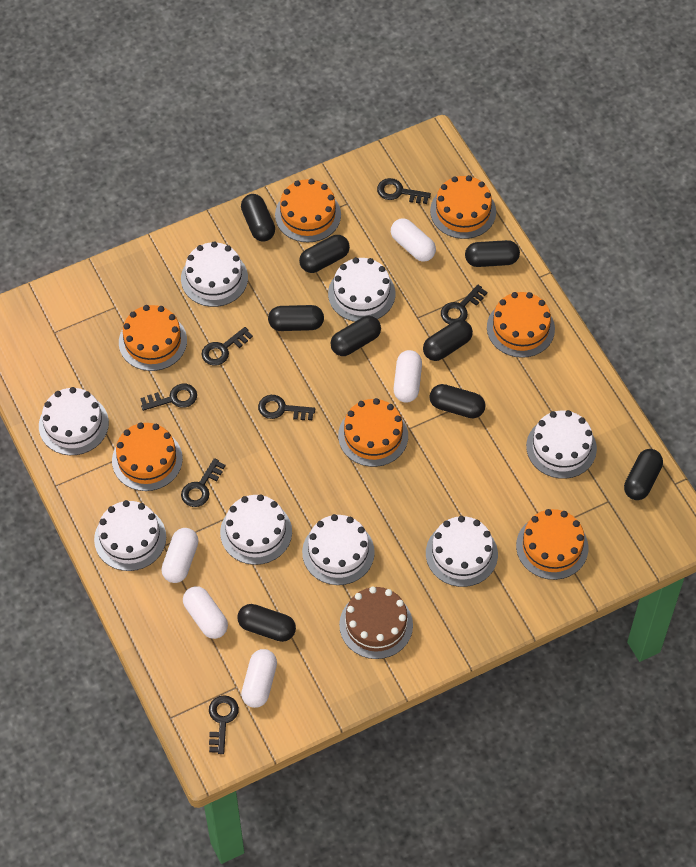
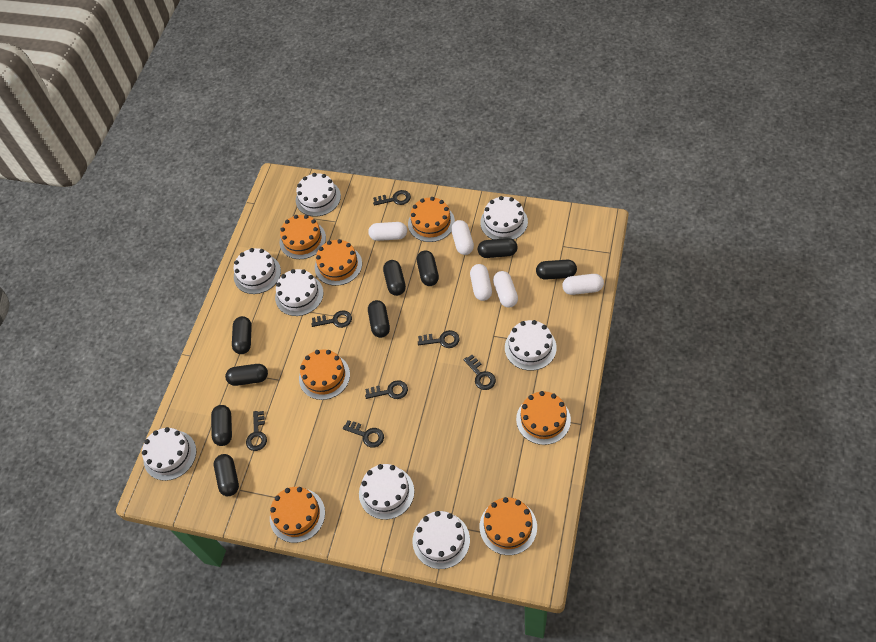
brown cake: [339,587,413,659] = 1 -> none = 0

